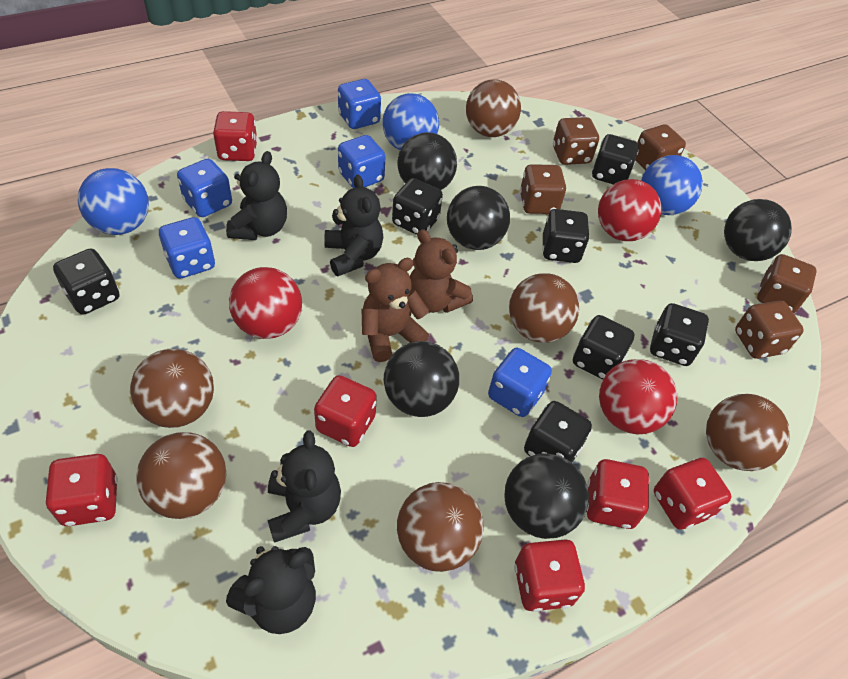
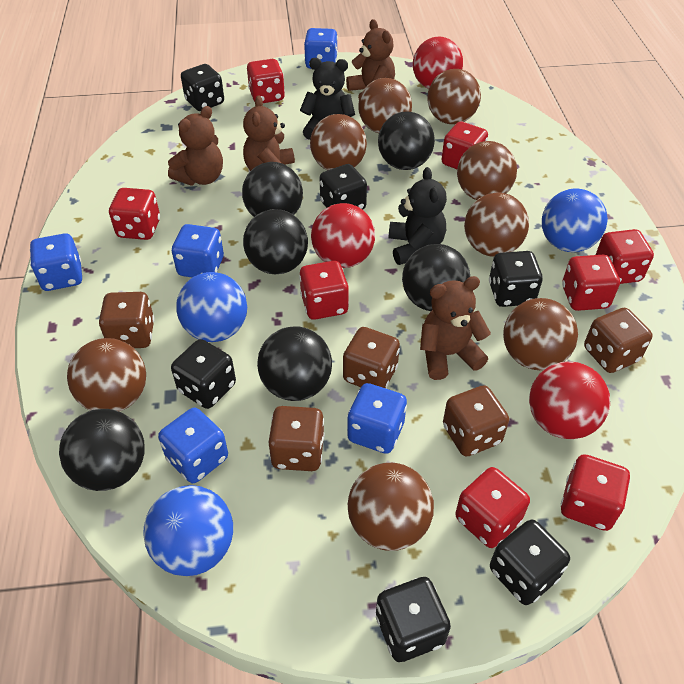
black ball: [384,341,459,417] [397,132,457,190] [447,186,510,250] [504,453,589,539] [724,199,792,261] = 5 -> [59,409,145,491] [242,162,303,217] [243,209,308,274] [257,326,332,401] [378,111,435,170] [402,244,470,311] = 6
black dice: [53,249,119,315] [392,178,443,235] [524,401,592,463] [542,209,590,263] [573,315,634,380] [592,134,639,184] [650,303,709,366] = 7 -> [171,339,236,409] [181,64,224,111] [320,164,367,210] [376,577,451,662] [489,251,543,307] [490,520,570,605] = 6
black teddy bear: [226,151,287,240] [226,546,316,634] [268,430,341,543] [324,175,384,276] = 4 -> [300,58,355,140] [389,167,447,265] = 2
brown ball: [130,349,214,428] [136,432,226,519] [397,482,484,572] [466,79,521,137] [509,273,579,343] [706,394,790,471] = 6 -> [67,338,146,411] [310,114,367,170] [348,463,434,551] [358,78,412,133] [428,69,481,124] [457,141,517,200] [464,192,529,257] [503,298,578,370] = 8
brown teddy bear: [362,258,429,362] [410,229,473,313] = 2 -> [168,106,223,185] [243,96,295,171] [346,19,395,99] [420,276,491,380] = 4
red dice: [45,454,118,526] [213,111,258,161] [314,375,377,447] [514,539,585,612] [587,459,649,529] [654,458,731,530] = 6 -> [109,188,160,240] [247,59,285,103] [299,261,349,320] [441,122,488,169] [455,467,530,548] [561,454,630,531] [562,255,620,311] [596,229,654,284] = 8

